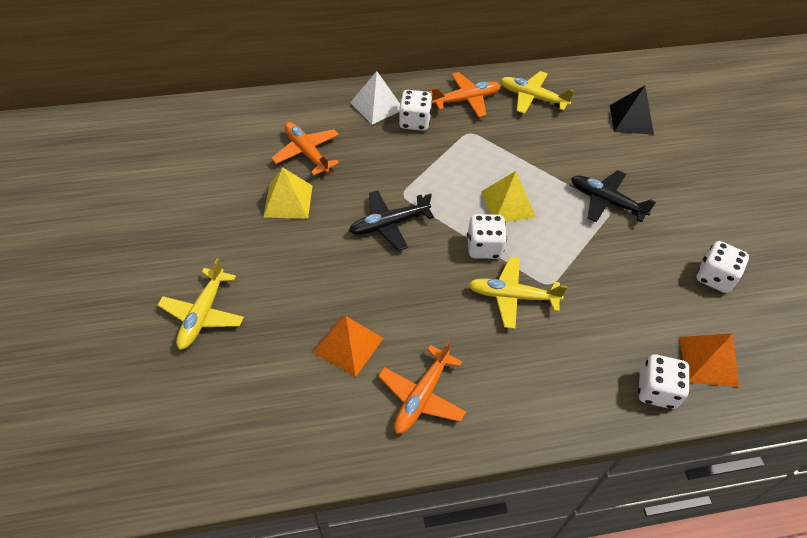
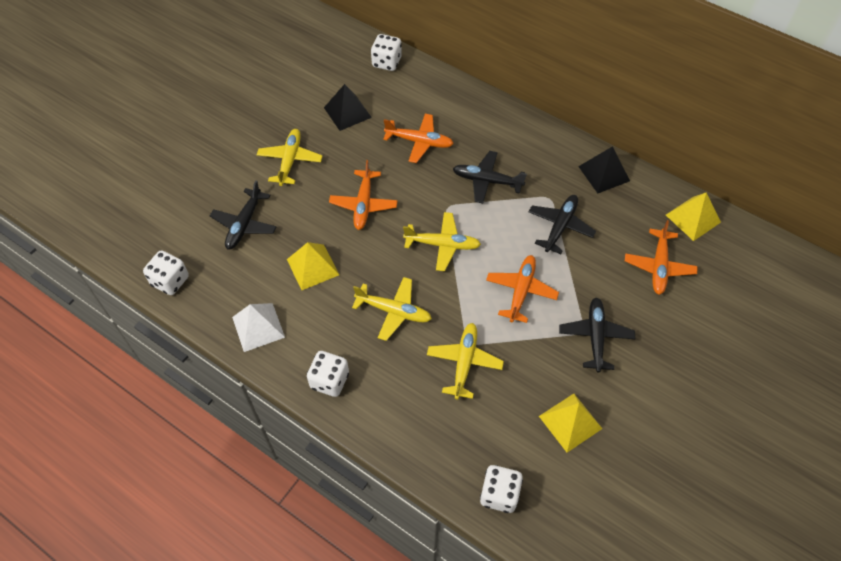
black plane: [349,190,434,251] [571,170,656,222] = 2 -> [210,180,276,250] [453,151,527,204] [529,195,596,254] [559,297,635,372] = 4
black pyramid: [610,86,654,135] = 1 -> [324,84,372,131] [578,146,630,193] = 2
orange plane: [271,122,339,176] [378,340,466,434] [429,72,501,117] = 3 -> [329,160,398,230] [383,114,454,163] [486,255,559,323] [625,220,698,295] = 4
orange pyramid: [313,315,384,377] [679,333,740,387] = 2 -> none = 0
yellow plane: [158,258,244,350] [468,257,567,329] [500,71,574,114] = 3 -> [257,129,322,186] [352,277,432,341] [403,212,481,271] [427,323,504,399] = 4
yellow pyramid: [263,167,313,219] [481,171,536,222] = 2 -> [287,242,339,290] [539,394,602,452] [666,193,721,241] = 3

